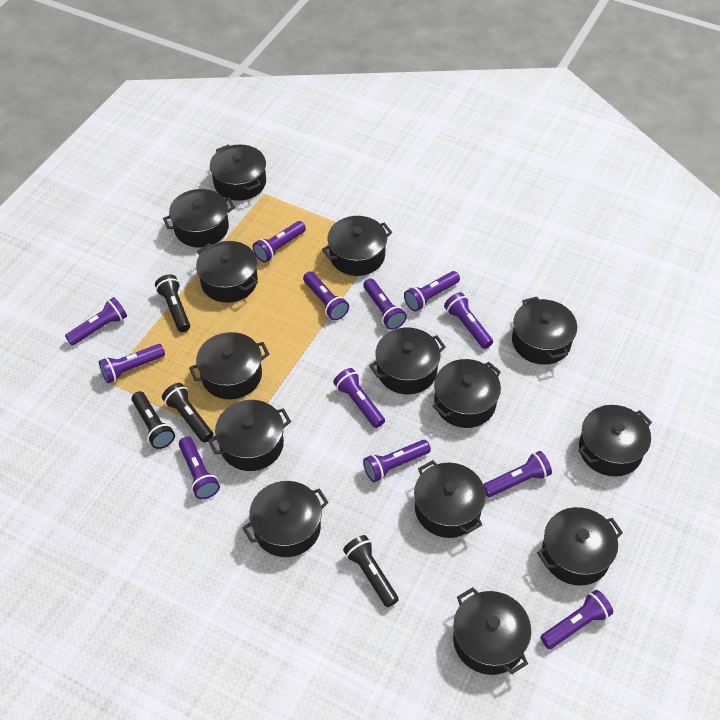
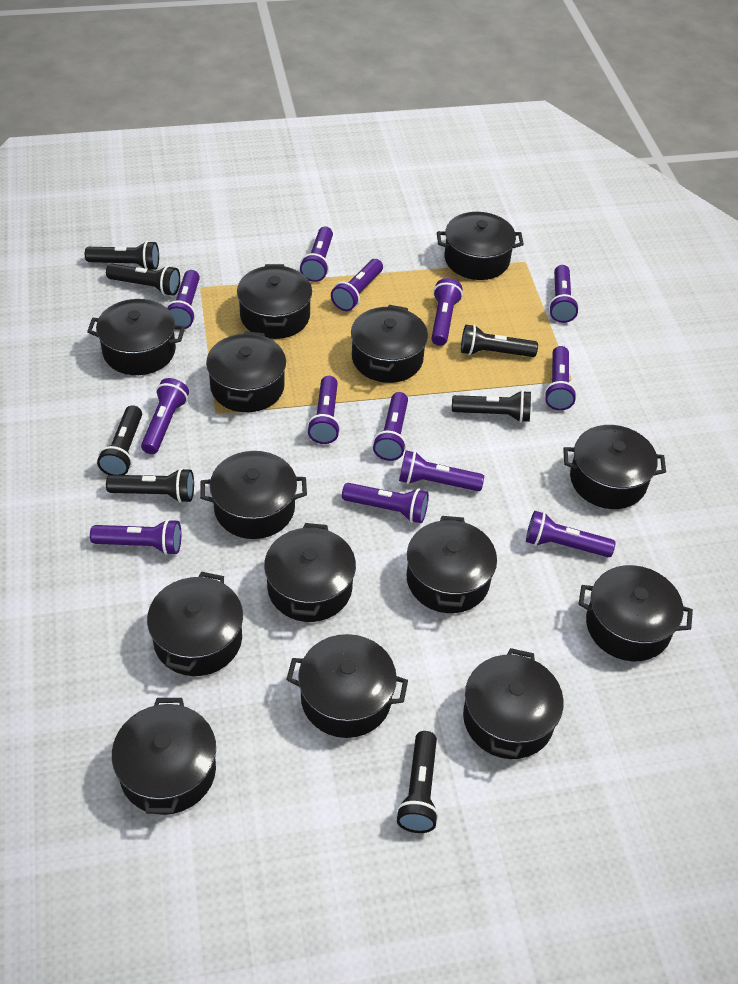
black flashlight: [132,391,175,449] [155,274,190,332] [162,383,213,443] [343,535,399,607] = 4 -> [85,241,159,270] [97,405,142,475] [106,264,180,296] [106,468,194,503] [396,731,439,833] [452,390,531,423] [461,325,538,357] = 7
purple flashlight: [65,297,127,346] [99,344,165,383] [179,437,220,499] [253,221,306,263] [303,272,349,320] [333,368,385,428] [363,278,407,330] [363,440,431,482] [404,271,460,312] [444,292,493,349] [483,451,552,497] [541,590,613,649] = 12 -> [90,519,181,555] [141,378,189,454] [166,270,200,329] [300,226,333,282] [307,376,340,444] [331,259,383,311] [342,483,429,523] [373,392,408,461] [399,450,484,491] [431,278,463,346] [526,511,616,557] [544,346,577,411] [549,265,579,323] = 13

